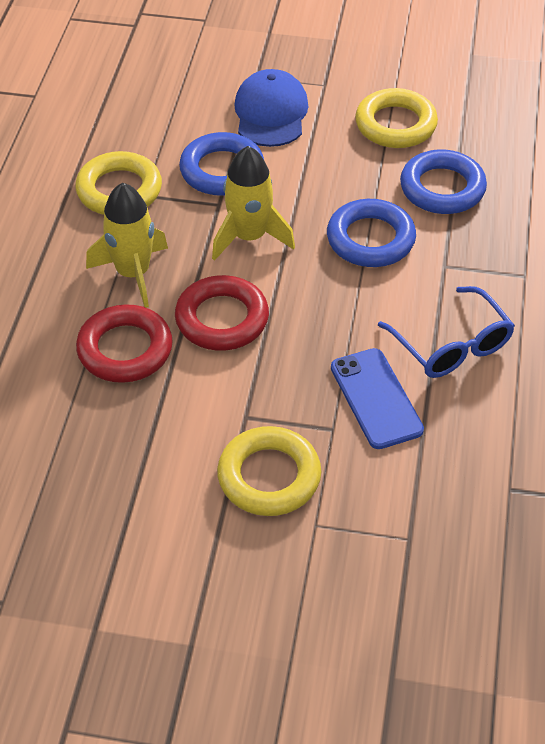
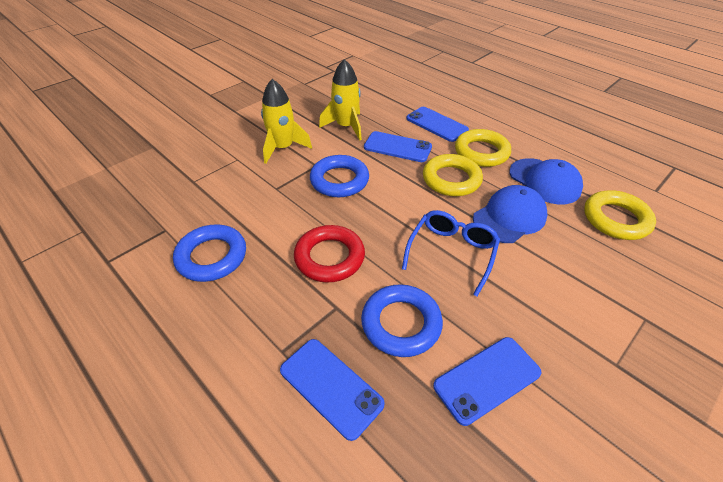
blue cap: [234,69,309,147] = 1 -> [473,185,547,243] [509,158,583,204] = 2
blue phone: [331,348,424,449] = 1 -> [280,339,385,441] [364,131,432,162] [406,107,469,142] [433,337,542,426] = 4
red ring: [76,304,173,383] [175,275,269,351] = 2 -> [294,225,365,283] = 1

